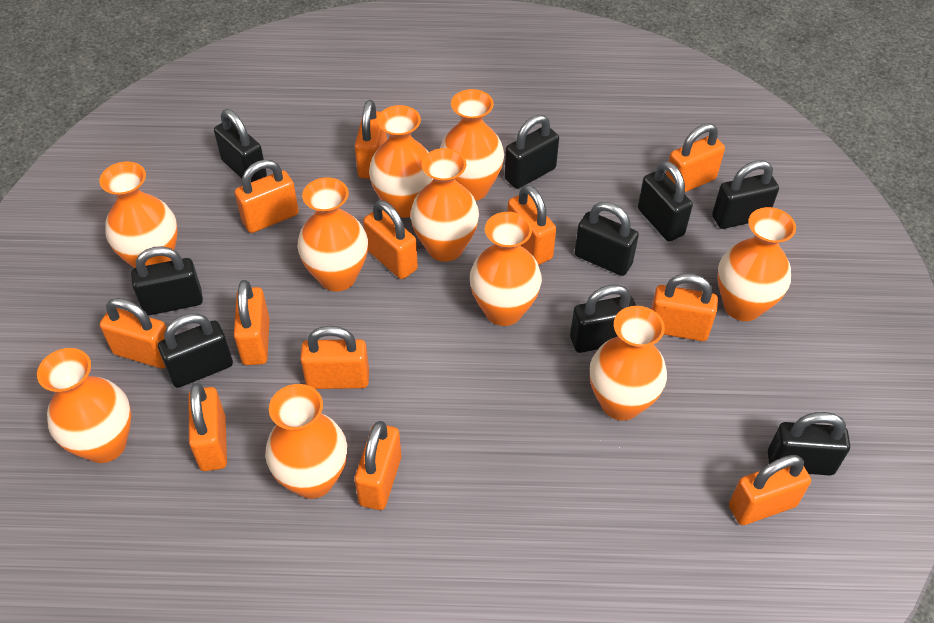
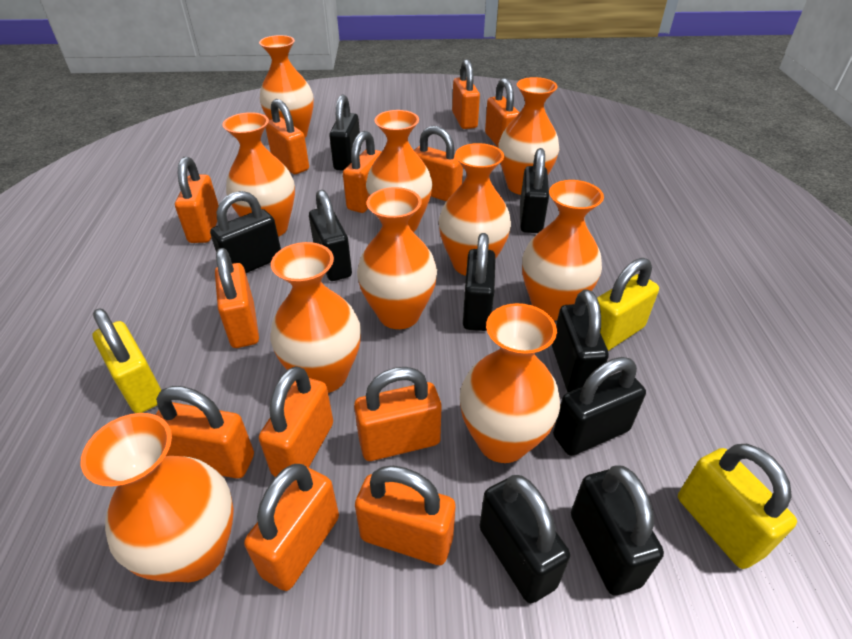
yellow padlock: none = 0 -> [93,308,161,413] [597,258,659,351] [678,444,797,569] = 3

